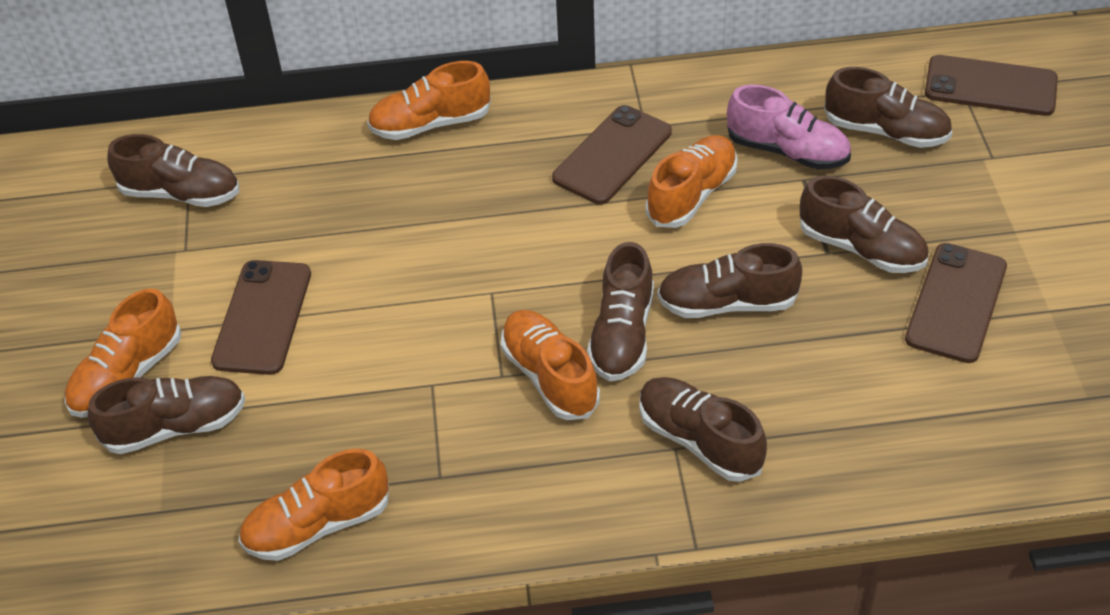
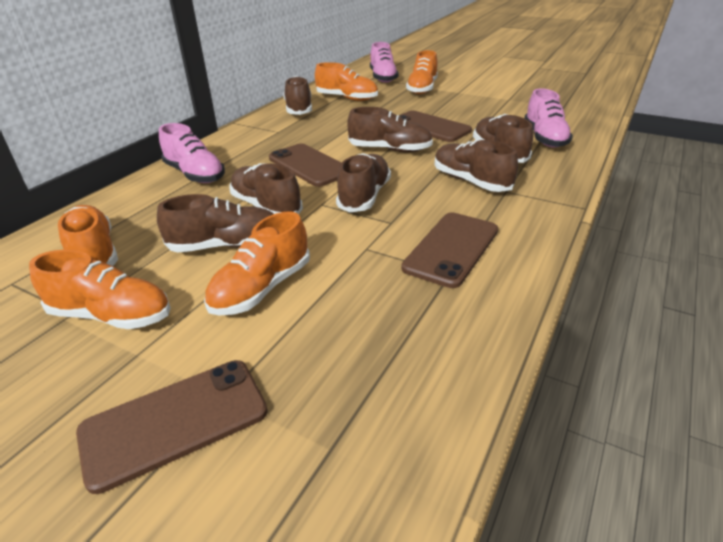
pink shoe: [727,85,851,169] = 1 -> [159,123,225,183] [370,42,399,83] [524,88,573,148] = 3

